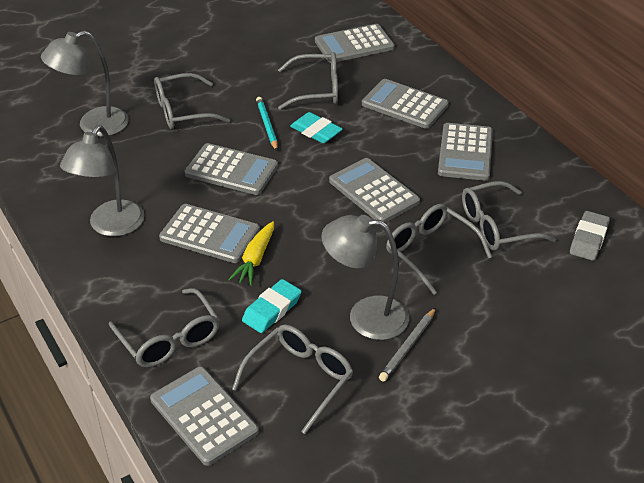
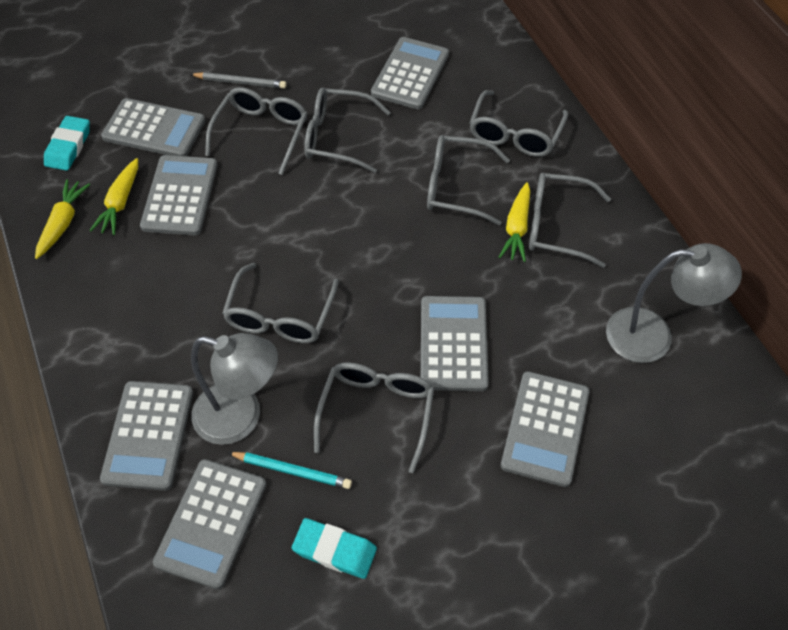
grey eraser: [570,211,610,261] = 1 -> none = 0
grey glasses: [109,288,220,367] [154,73,230,129] [232,325,353,434] [278,52,338,110] [386,204,492,295] [462,181,556,251] = 6 -> [205,87,308,175] [222,263,339,343] [304,88,391,173] [314,362,434,473] [427,135,510,225] [470,90,568,157] [529,173,611,268] = 7
grey lamp: [41,31,129,137] [60,125,144,236] [322,215,409,340] = 3 -> [191,333,278,445] [606,243,742,363] = 2
yellow carrot: [228,221,274,286] = 1 -> [35,179,90,259] [89,158,138,235] [499,182,530,262] = 3

